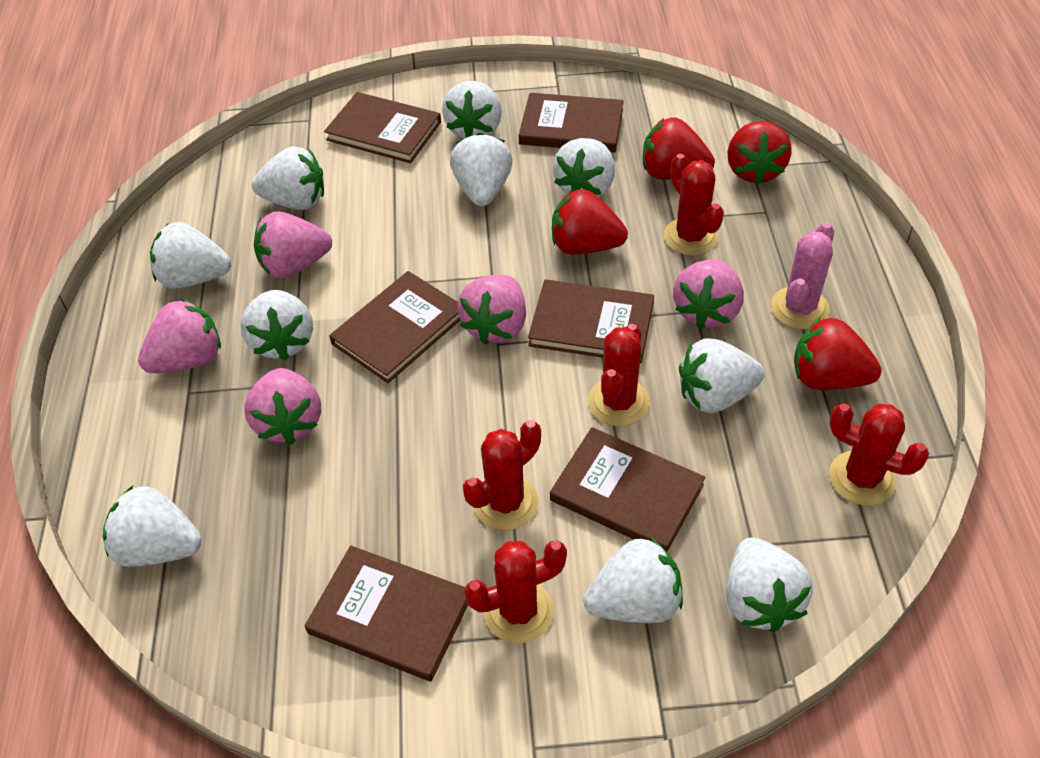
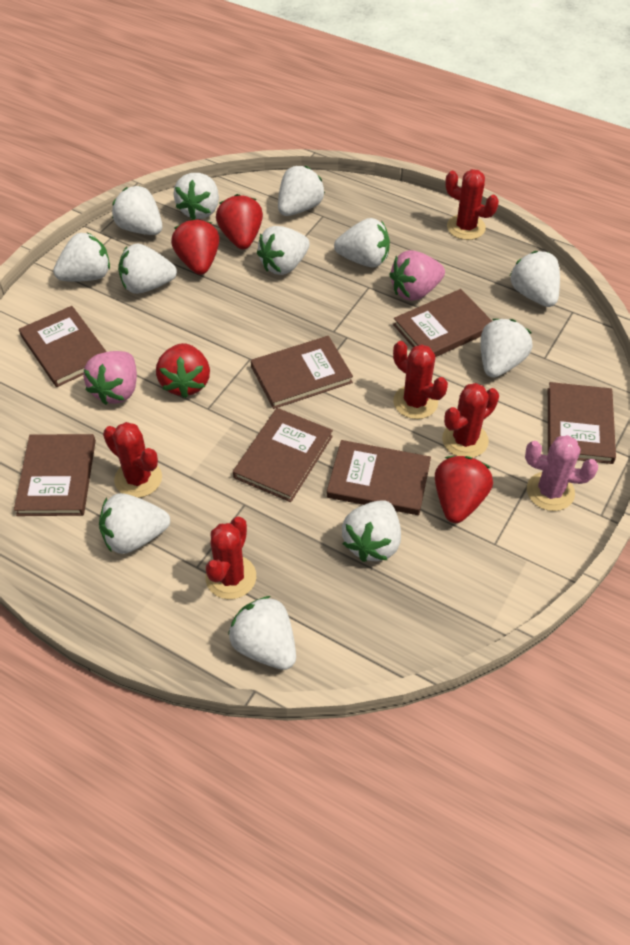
brown book: [305,546,468,681] [324,92,441,163] [329,271,460,383] [518,93,624,153] [528,279,654,363] [550,427,705,552] = 6 -> [14,434,96,516] [19,306,107,387] [233,408,333,502] [251,336,353,409] [327,440,431,515] [393,289,492,357] [548,382,616,464] = 7
pink strawberry: [138,299,221,373] [244,368,321,445] [254,212,332,279] [457,275,526,345] [673,259,744,329] = 5 -> [83,351,137,405] [389,250,445,301] = 2
white strawberry: [103,486,202,567] [150,222,231,289] [241,290,313,361] [252,146,324,210] [442,81,502,139] [450,133,513,206] [553,138,615,197] [583,536,683,623] [679,338,765,413] [726,537,813,632] = 10 -> [53,232,110,281] [99,493,170,554] [112,186,162,235] [118,244,177,294] [174,173,219,219] [228,596,296,670] [257,226,310,275] [278,166,325,216] [334,218,390,267] [342,500,401,562] [480,319,532,378] [510,251,560,307] = 12

